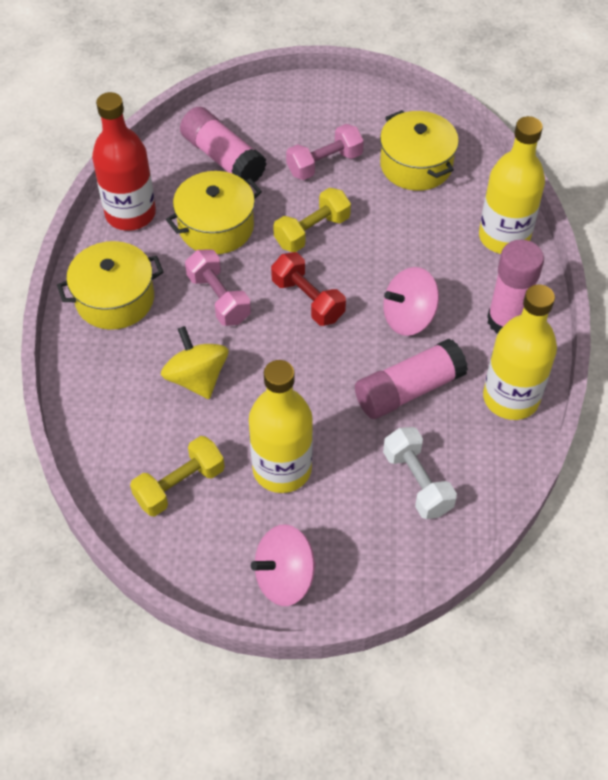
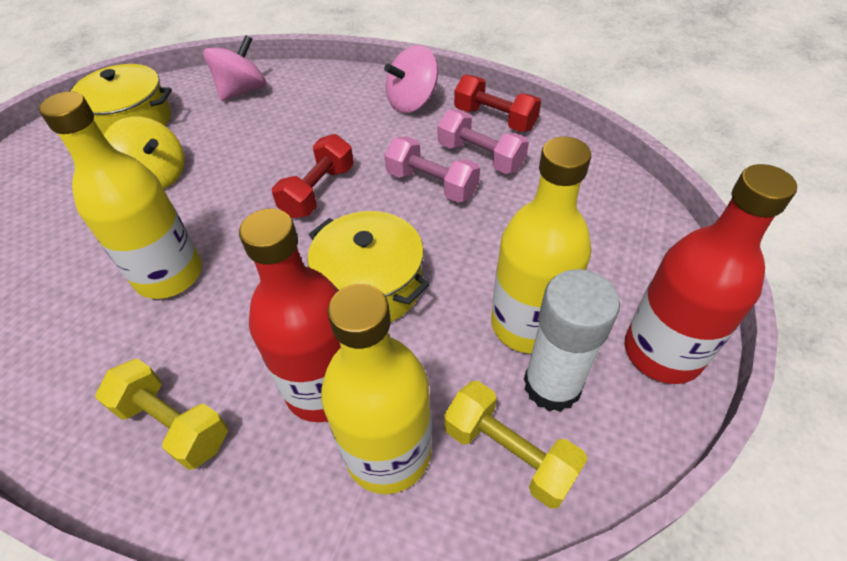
pink glue stick: [180,107,266,185] [355,339,468,419] [487,239,544,334] = 3 -> none = 0
red bottle: [92,92,156,231] = 1 -> [239,208,341,422] [625,164,797,384] = 2
red dumbbell: [271,252,346,326] = 1 -> [272,134,354,218] [454,75,541,132] = 2
white dumbbell: [383,427,457,519] = 1 -> none = 0
white glue stick: none = 0 -> [524,269,620,412] = 1
yellow pot: [57,241,163,330] [166,171,262,254] [380,110,459,191] = 3 -> [68,64,172,135] [308,211,430,322] = 2

